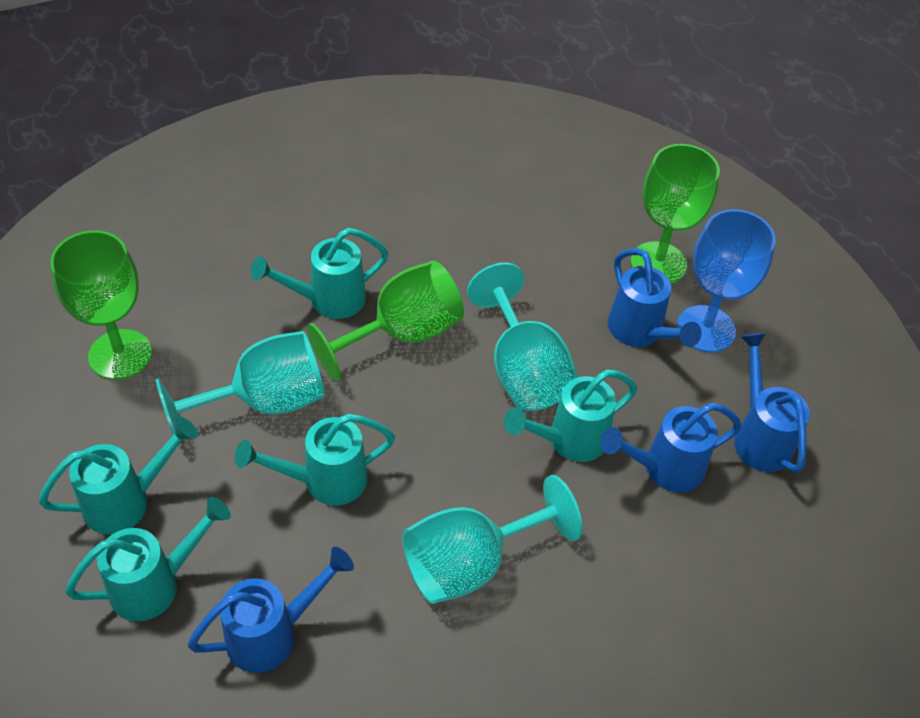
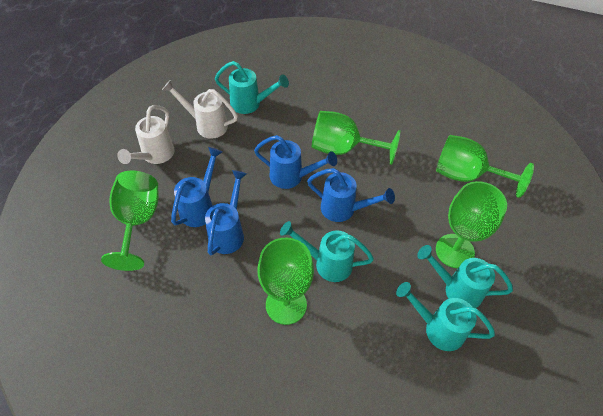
blue goblet: [677,209,776,353] = 1 -> none = 0
green goblet: [50,230,152,380] [307,260,464,381] [631,144,720,284] = 3 -> [101,171,158,271] [258,238,314,325] [312,111,400,165] [436,135,534,198] [436,181,507,268] = 5
turquoise goblet: [156,331,325,435] [402,475,582,604] [467,263,578,411] = 3 -> none = 0
turquoise watering can: [38,417,198,535] [65,497,231,621] [235,414,395,506] [251,228,388,319] [504,370,637,462] = 5 -> [215,61,289,114] [280,221,374,282] [396,282,495,351] [417,245,513,308] = 4
white watering can: none = 0 -> [117,105,175,164] [162,80,238,139] = 2

